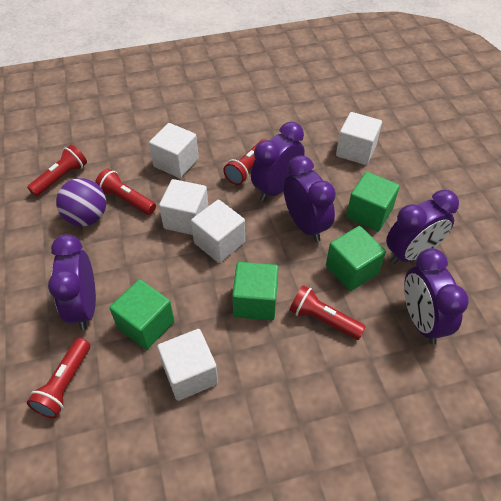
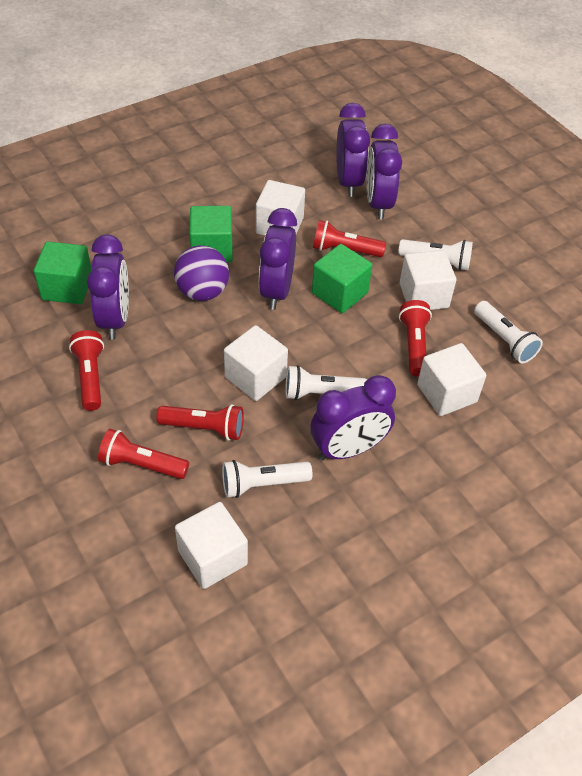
green cube: [109,279,175,350] [232,262,279,320] [326,226,386,291] [346,172,400,231] = 4 -> [34,241,91,304] [189,206,233,263] [312,244,372,313] = 3
white flashlight: none = 0 -> [222,460,312,498] [285,365,367,400] [398,239,473,271] [474,301,543,363] = 4

